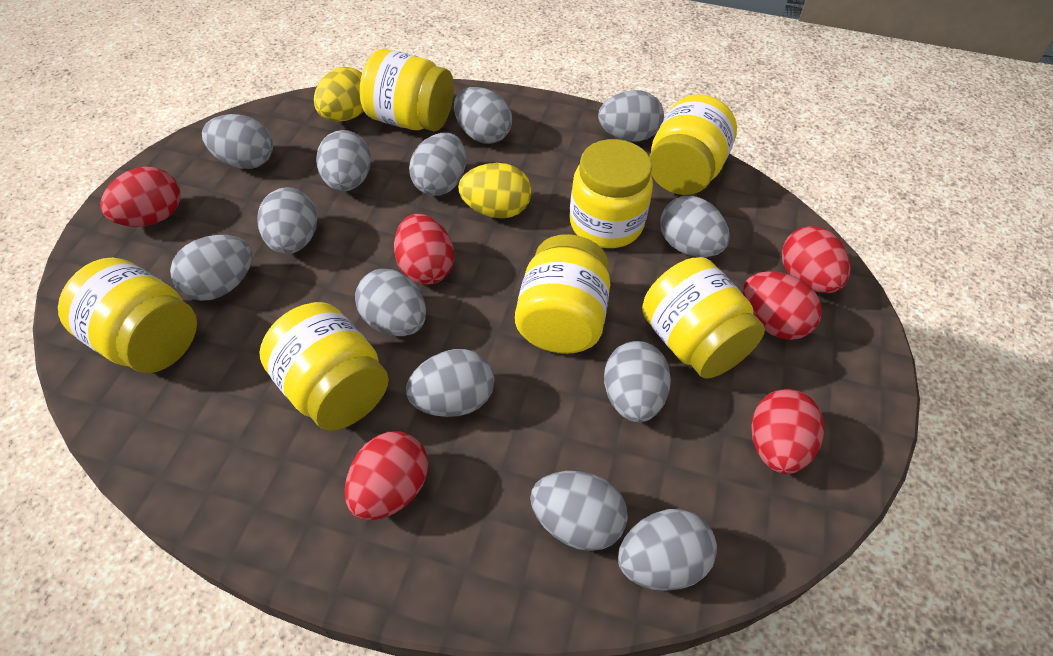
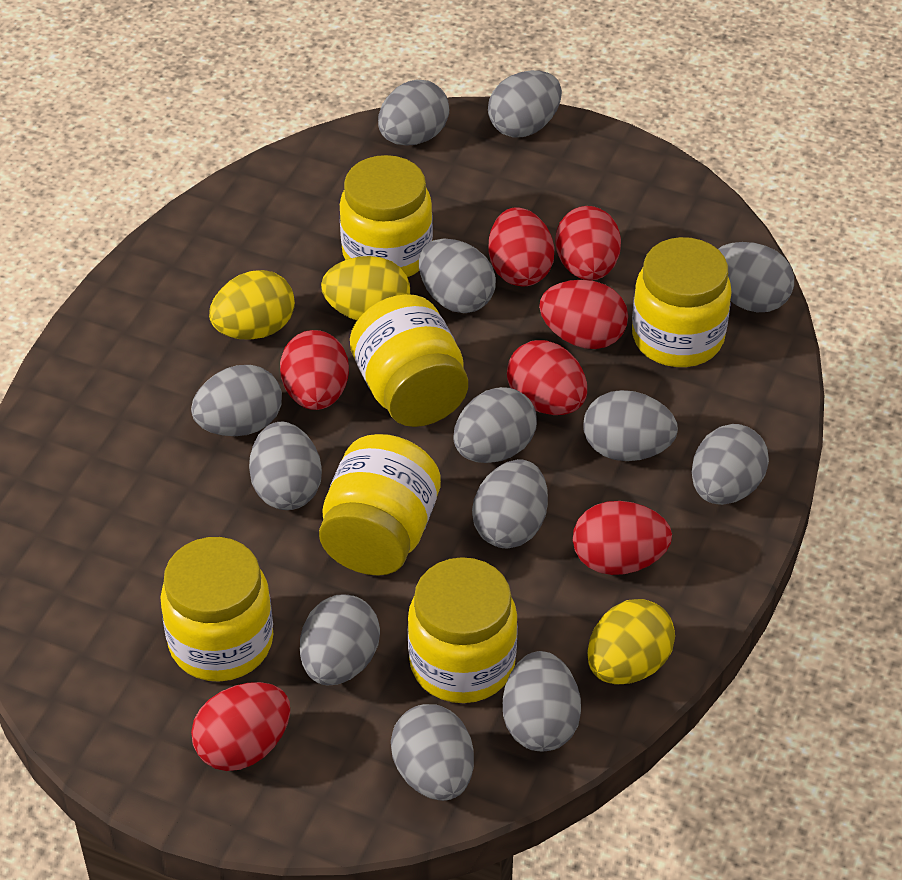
red egg: [100,167,181,227] [345,432,428,520] [394,214,454,285] [743,271,822,340] [752,389,824,474] [782,226,851,293] = 6 -> [191,682,290,771] [280,330,349,410] [488,207,555,286] [507,340,587,415] [539,280,628,349] [555,206,621,281] [573,501,672,575] = 7
yellow egg: [314,67,364,122] [458,163,531,218] = 2 -> [209,270,295,339] [321,256,410,320] [587,599,675,684] = 3
yellow jar: [58,258,197,373] [259,302,389,431] [359,49,454,131] [515,234,610,354] [569,139,653,248] [642,257,765,379] [649,94,737,195] = 7 -> [160,537,273,682] [319,434,441,576] [340,155,433,277] [350,294,468,427] [408,557,518,703] [632,237,732,367] = 6

